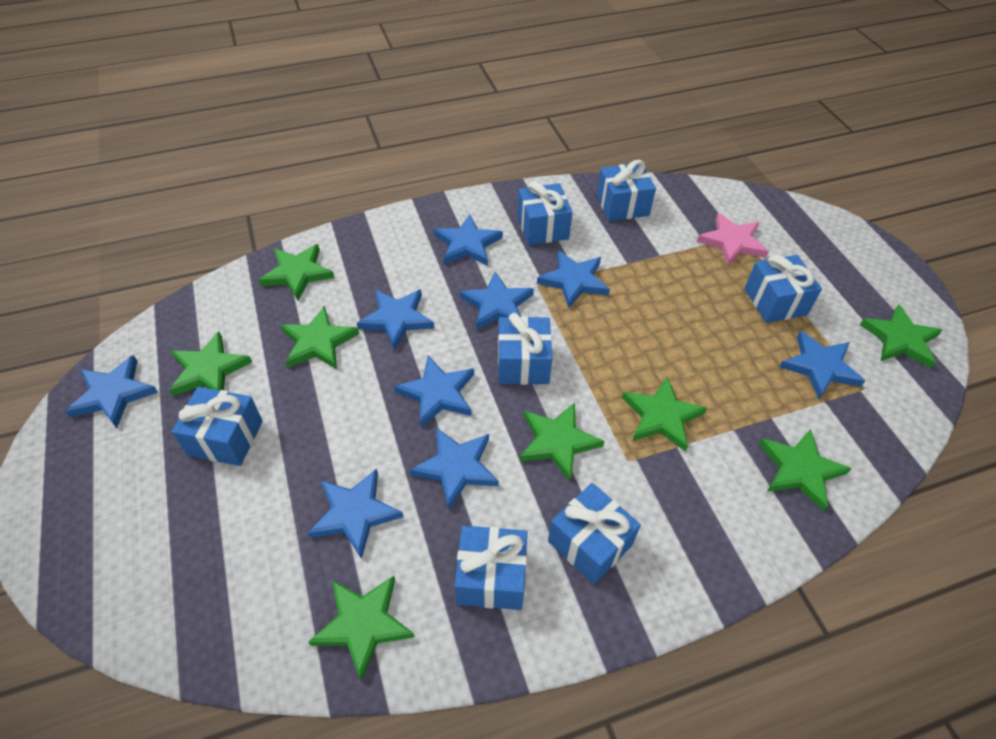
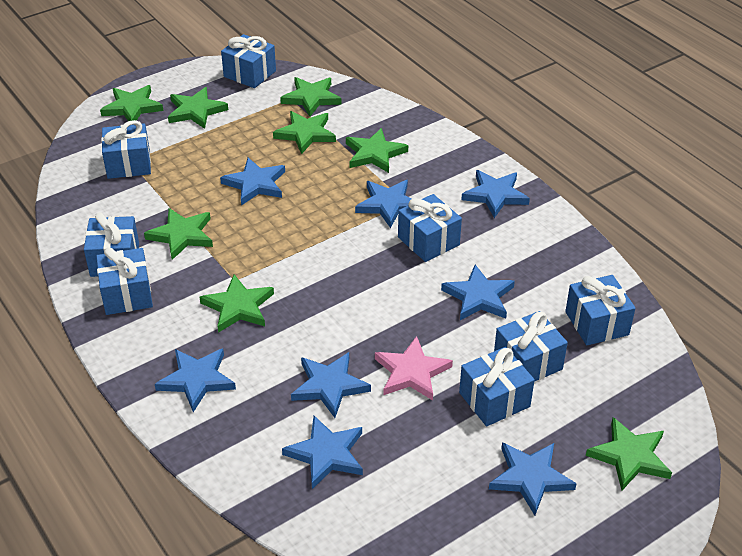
blue gift: [172,387,263,466] [455,526,528,610] [498,313,552,385] [517,181,573,245] [548,483,641,584] [596,160,656,221] [744,254,822,323] = 7 -> [84,212,139,277] [96,247,153,315] [101,120,151,179] [221,34,276,88] [398,194,462,262] [459,347,535,426] [494,311,568,382] [565,275,636,345] = 8
blue star: [65,355,158,428] [308,469,403,559] [357,289,434,350] [394,356,474,427] [410,428,499,510] [434,214,503,266] [460,272,534,330] [537,251,610,308] [779,331,865,399] = 9 -> [155,348,236,412] [220,158,285,205] [282,416,363,489] [291,352,371,418] [355,180,412,228] [441,265,515,320] [461,170,530,218] [489,442,577,515] = 8

